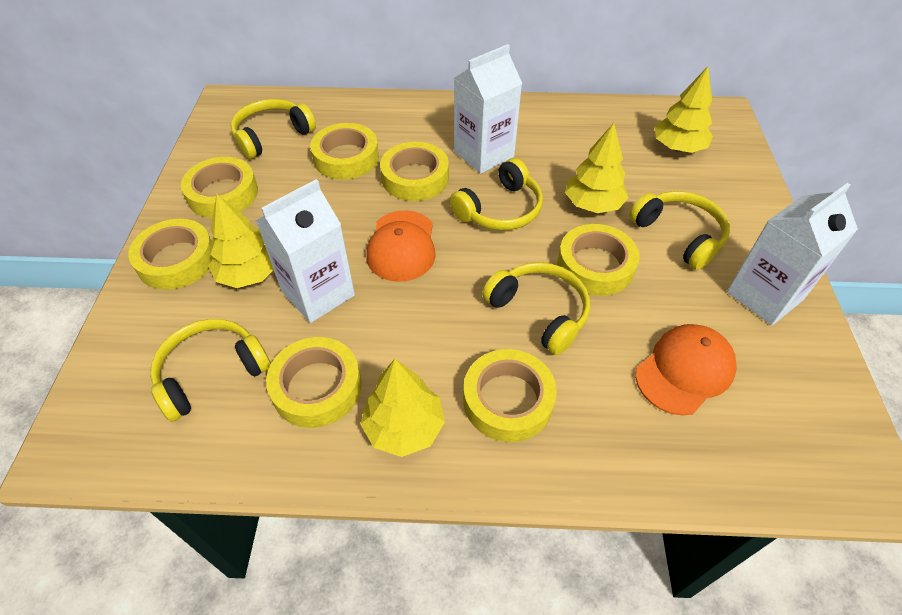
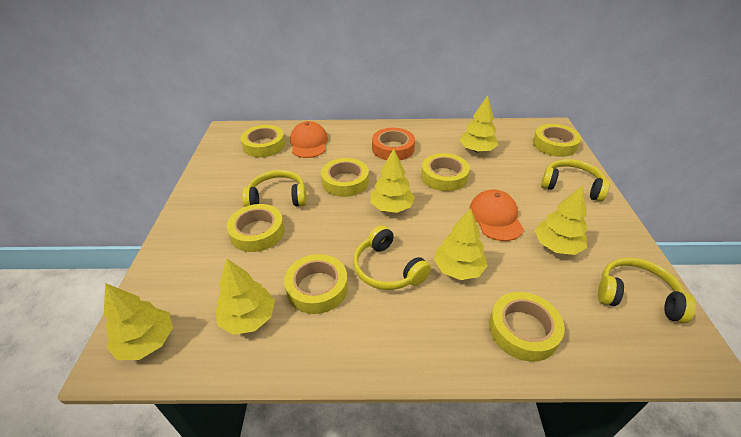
orange tape: none = 0 -> [372,128,415,160] = 1
white carton: [256,179,355,323] [454,44,522,174] [727,183,858,326] = 3 -> none = 0
yellow headphones: [150,319,271,422] [231,99,316,159] [449,158,543,230] [482,262,590,355] [629,191,730,270] = 5 -> [242,170,307,207] [353,225,431,290] [541,159,610,202] [598,258,696,323] = 4
yellow tree: [208,194,274,288] [360,359,445,457] [565,123,629,213] [654,67,713,153] = 4 -> [104,283,173,360] [216,259,275,335] [371,149,415,213] [434,209,488,280] [459,95,498,153] [535,186,588,255] = 6

